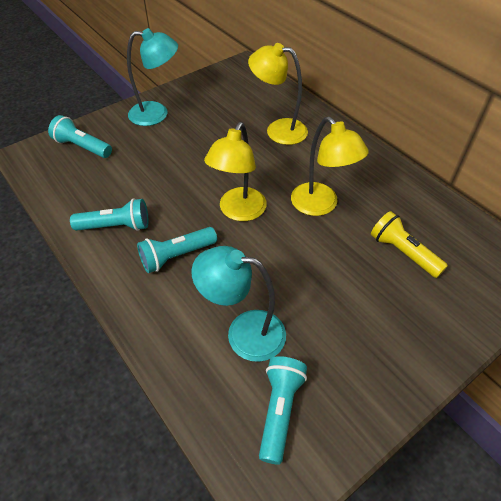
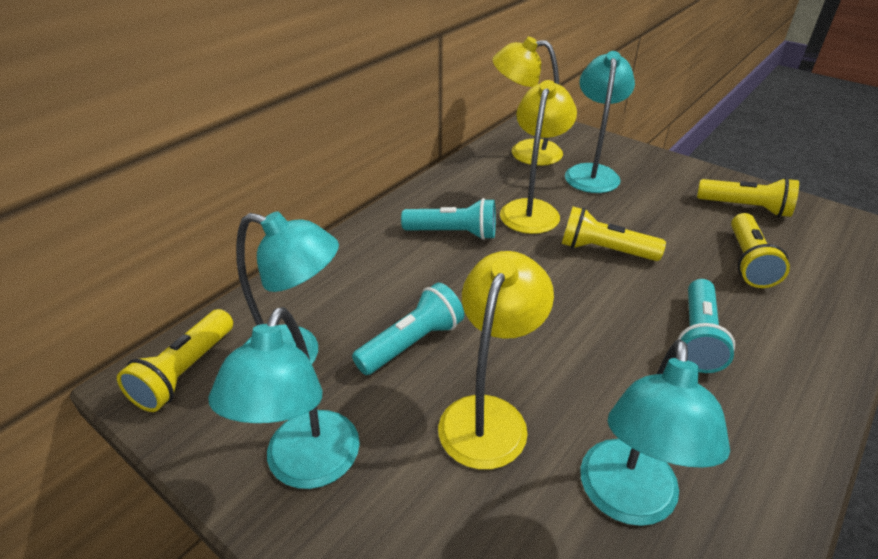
turquoise flashlight: [48,115,112,158] [70,198,149,231] [137,227,217,273] [259,356,307,465] = 4 -> [352,283,464,375] [401,198,496,240] [678,279,735,373] = 3
turquoise lamp: [127,28,178,126] [192,246,286,362] = 2 -> [208,307,360,489] [236,211,339,364] [565,51,635,193] [580,340,730,526] = 4
yellow flashlight: [371,211,448,278] = 1 -> [117,309,233,412] [562,207,666,261] [697,178,799,217] [731,213,790,288] = 4

